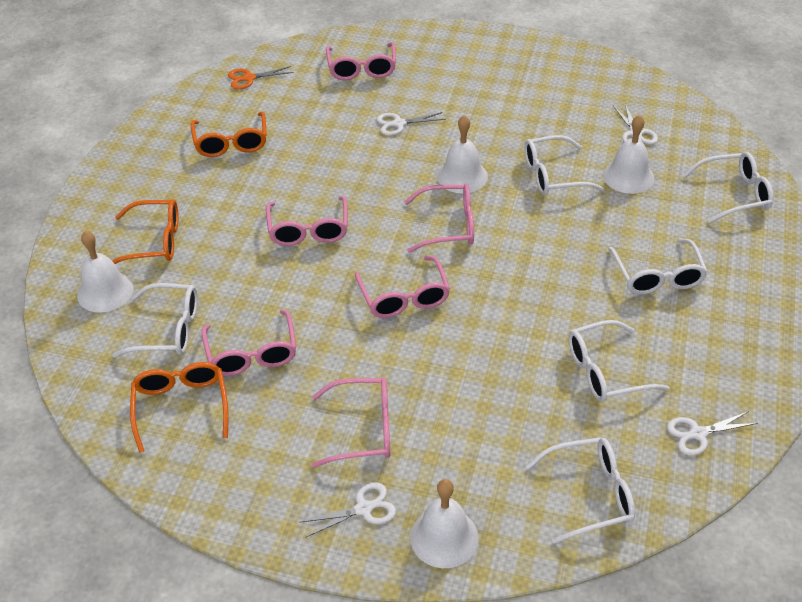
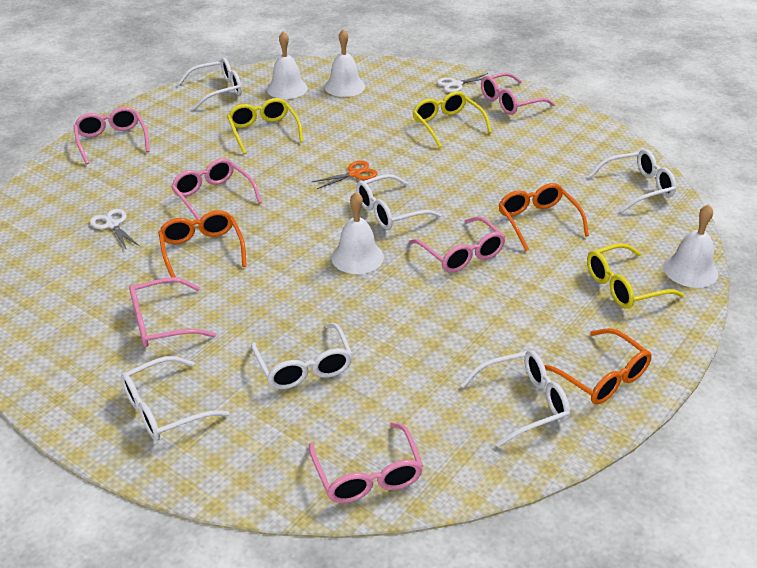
white scissors: [299,482,396,538] [377,112,446,136] [613,104,658,144] [667,411,758,456] = 4 -> [90,209,139,249] [437,73,488,93] = 2
yellow glasses: none = 0 -> [227,98,303,154] [413,91,492,148] [587,243,684,309] = 3

